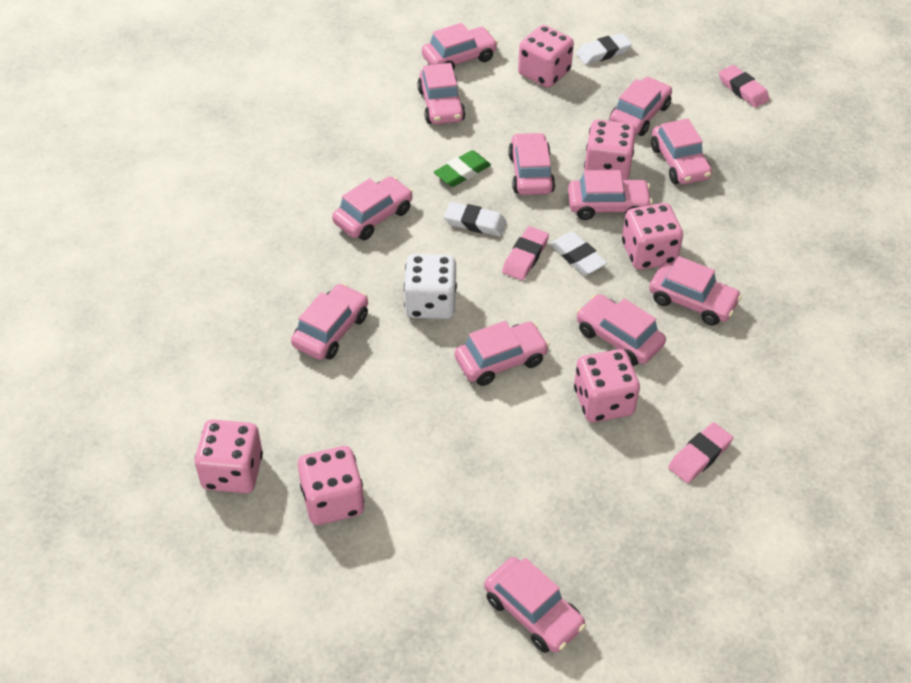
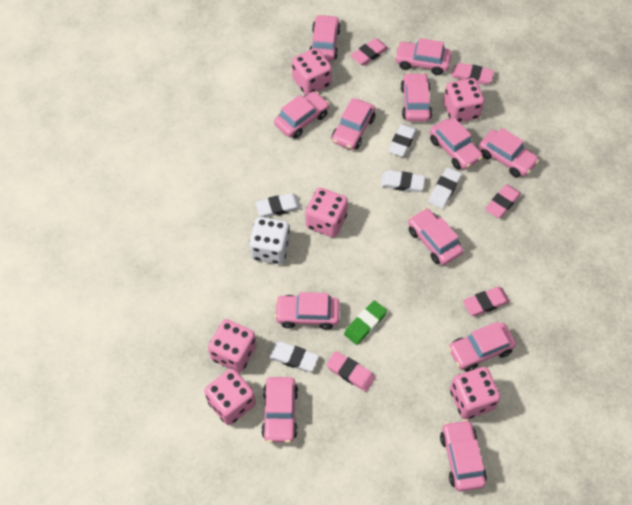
pink eraser: [502,226,549,280] [668,422,733,483] [719,65,770,108] = 3 -> [326,351,375,392] [350,38,388,66] [451,63,494,85] [463,287,510,316] [485,184,521,218] = 5
white eraser: [444,202,507,236] [550,232,607,275] [576,33,632,65] = 3 -> [255,193,301,218] [269,342,319,372] [380,170,425,192] [388,124,417,157] [428,167,462,209] = 5

